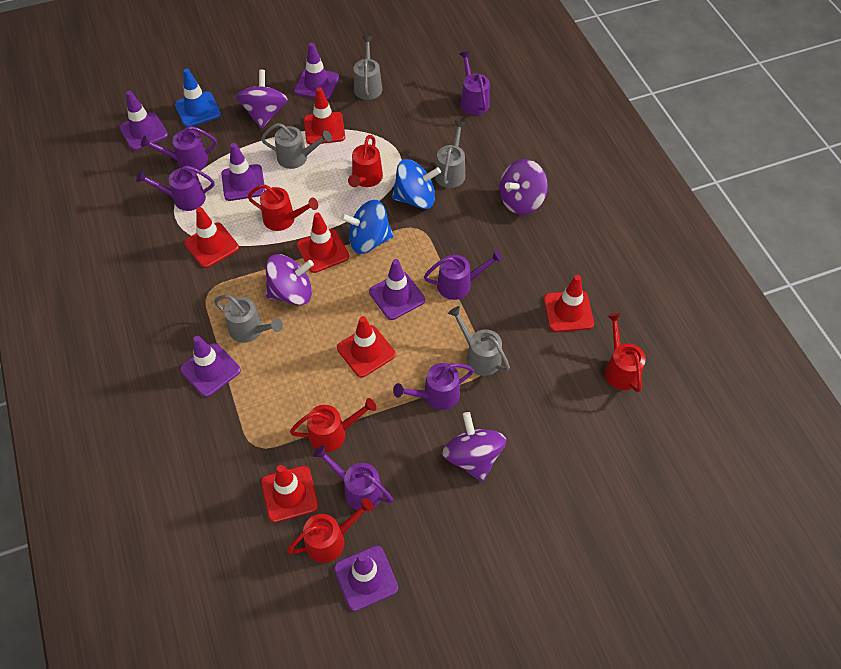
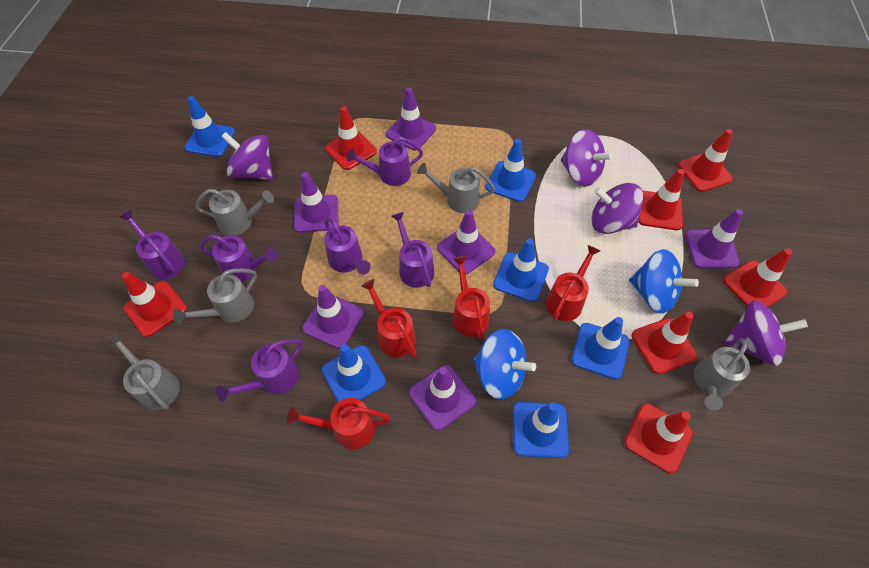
blue traffic cone: [175,68,221,127] = 1 -> [185,96,235,157] [322,344,386,402] [485,139,536,202] [493,239,549,302] [513,402,569,458] [571,317,629,380] = 6
red traffic cone: [184,207,239,268] [261,465,318,523] [297,213,349,273] [304,87,345,145] [337,316,396,377] [544,275,594,332] = 6 -> [122,272,187,337] [325,106,377,170] [624,404,693,474] [632,312,697,374] [638,169,685,230] [678,129,733,192] [723,248,792,307] = 7
red watering can: [248,184,318,231] [287,498,374,563] [290,398,376,452] [348,135,383,187] [605,313,646,392] = 5 -> [287,398,391,449] [361,279,416,357] [452,256,490,340] [546,245,600,321] = 4

